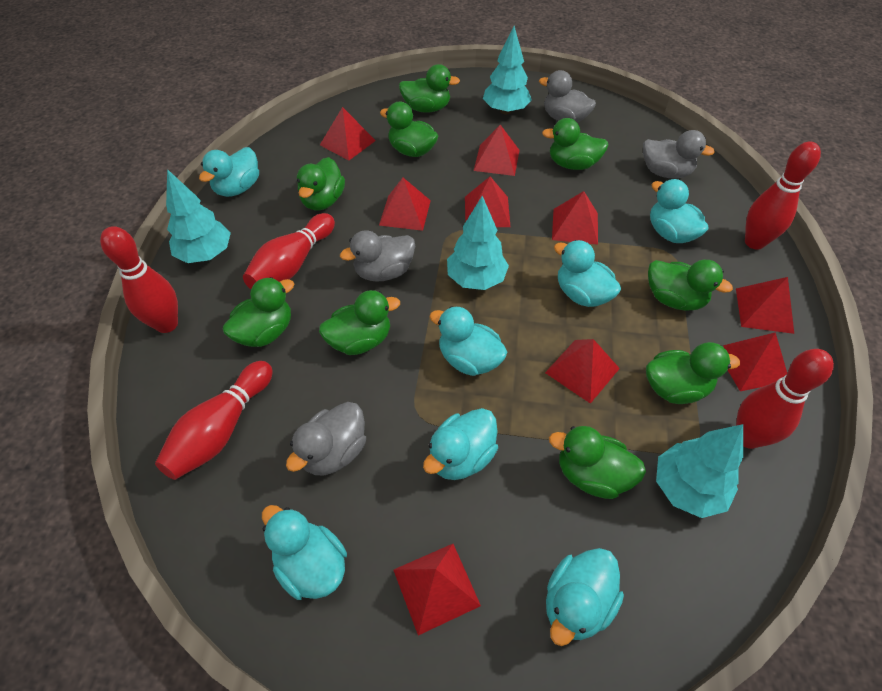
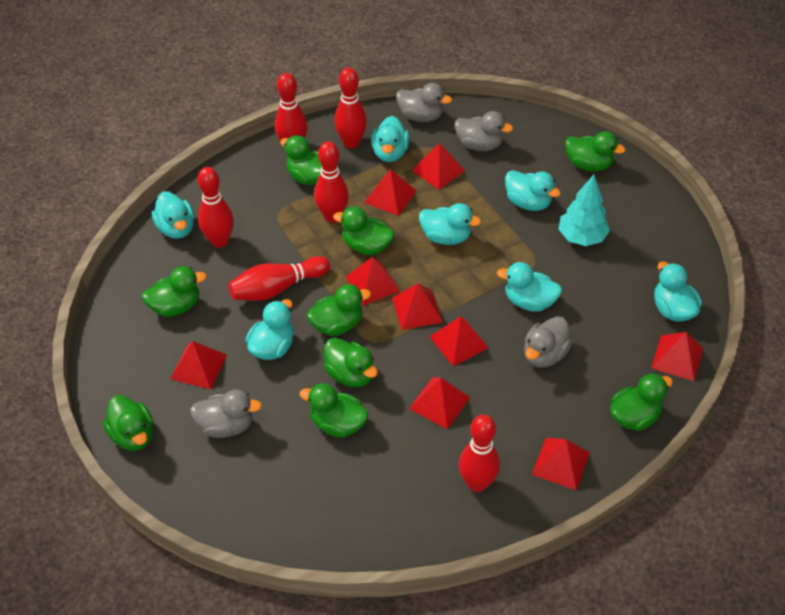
red bowling pin: [100,226,178,333] [155,361,273,480] [243,213,335,289] [736,349,834,449] [745,141,821,250] = 5 -> [198,167,234,248] [228,256,330,301] [275,73,308,148] [314,141,349,223] [334,67,367,149] [459,415,500,492] = 6
turquoise tree: [166,169,231,263] [447,196,509,290] [483,26,532,114] [656,424,743,518] = 4 -> [559,175,610,246] = 1

